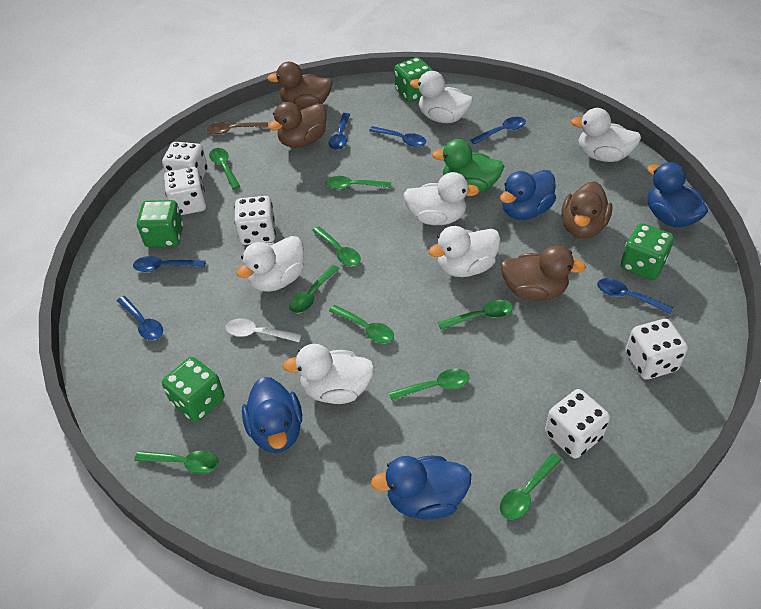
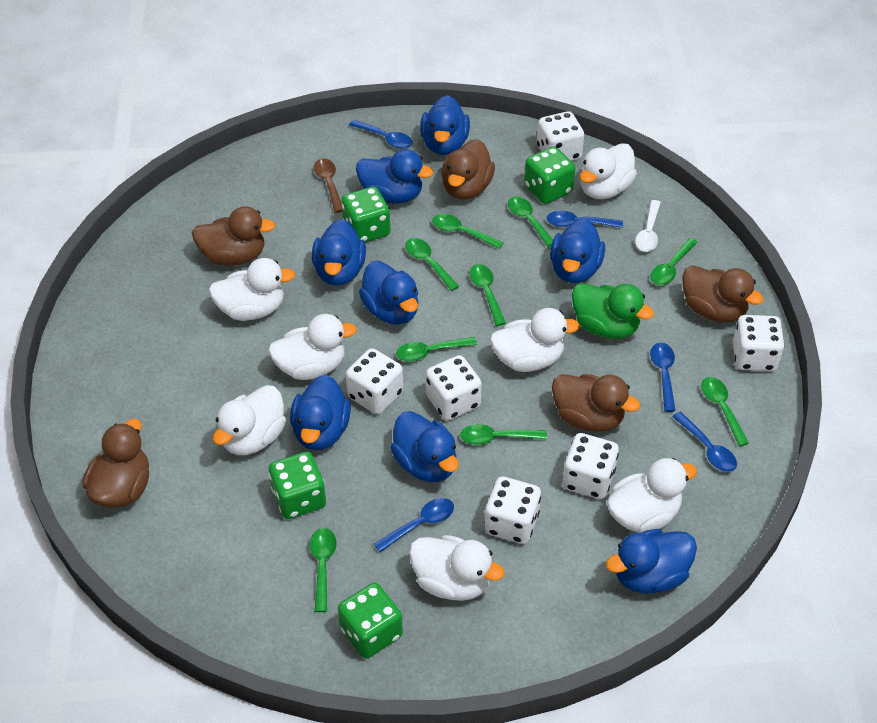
blue duck: [242,377,302,453] [371,456,471,520] [500,170,556,220] [647,162,708,227] = 4 -> [290,375,351,450] [312,219,366,286] [356,149,433,204] [359,261,419,325] [390,411,459,482] [420,95,470,155] [550,218,605,283] [606,529,697,594] = 8
blue spoon: [117,296,163,340] [133,256,206,272] [329,113,350,150] [369,126,426,147] [470,117,526,145] [597,278,673,314] = 6 -> [349,120,412,149] [374,498,454,552] [547,211,623,228] [650,343,676,412] [672,412,737,472] = 5
brown duck: [267,62,333,109] [268,102,327,148] [500,245,586,301] [561,181,612,239] = 4 -> [82,419,149,508] [192,206,275,266] [441,139,495,200] [552,374,640,432] [682,265,764,323] = 5
white dice: [162,142,208,181] [164,167,206,215] [234,196,276,245] [545,389,610,459] [625,319,688,380] = 5 -> [346,348,403,414] [426,355,482,421] [484,476,541,544] [537,111,584,161] [563,433,619,499] [733,315,784,371] = 6
white duck: [236,236,304,292] [282,344,375,404] [403,172,479,225] [410,71,473,123] [429,226,501,277] [571,108,641,162] = 6 -> [209,258,295,321] [213,385,286,455] [268,314,357,380] [409,535,504,601] [490,308,580,372] [580,143,637,199] [607,458,697,533] = 7

